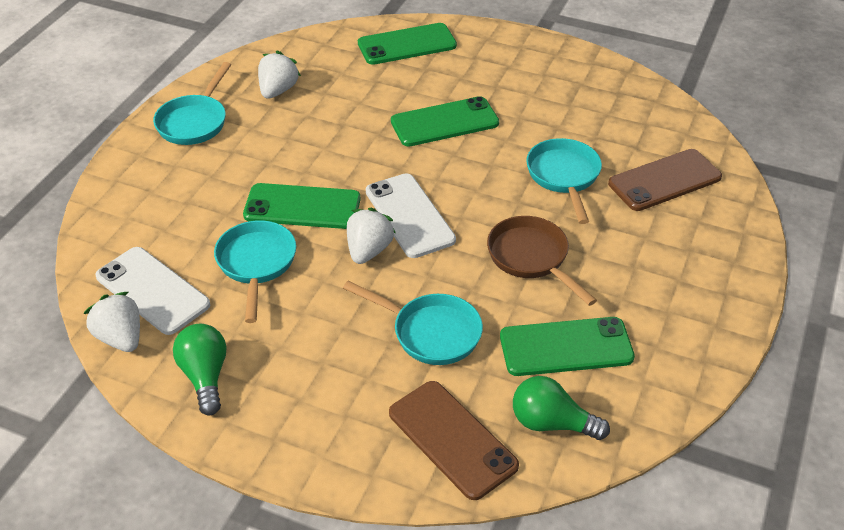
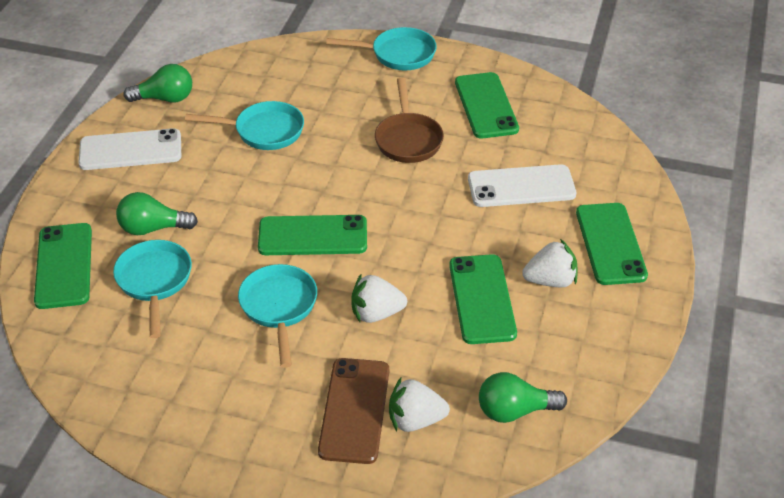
brown phone: [389,381,519,500] [608,149,722,211] = 2 -> [318,358,389,464] = 1
green light bulb: [173,324,226,415] [513,376,610,440] = 2 -> [116,192,198,235] [124,64,192,103] [479,372,567,423] = 3
green phone: [243,183,361,229] [358,23,457,65] [391,96,499,147] [500,317,635,376] = 4 -> [34,223,92,309] [258,215,367,255] [449,254,517,344] [455,72,519,138] [576,203,648,285] = 5

